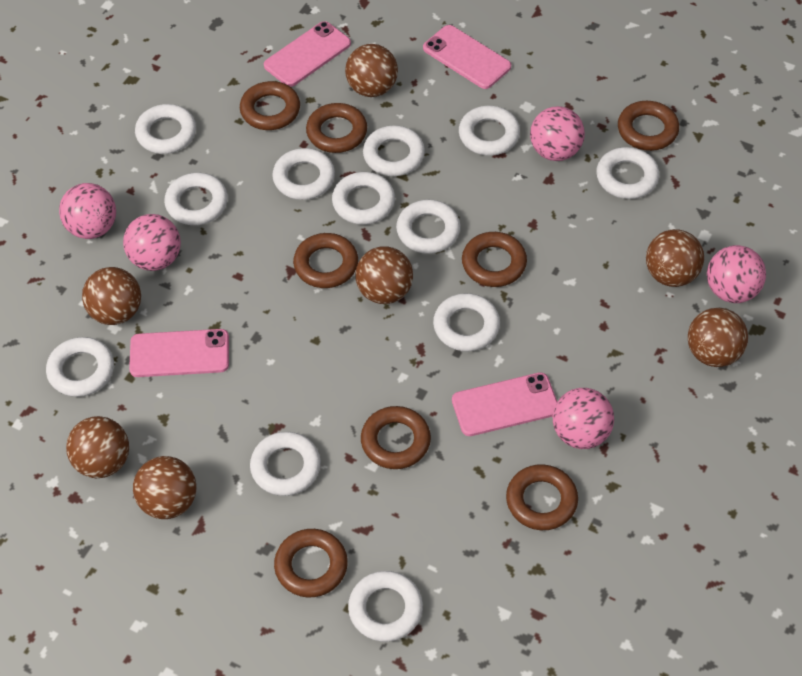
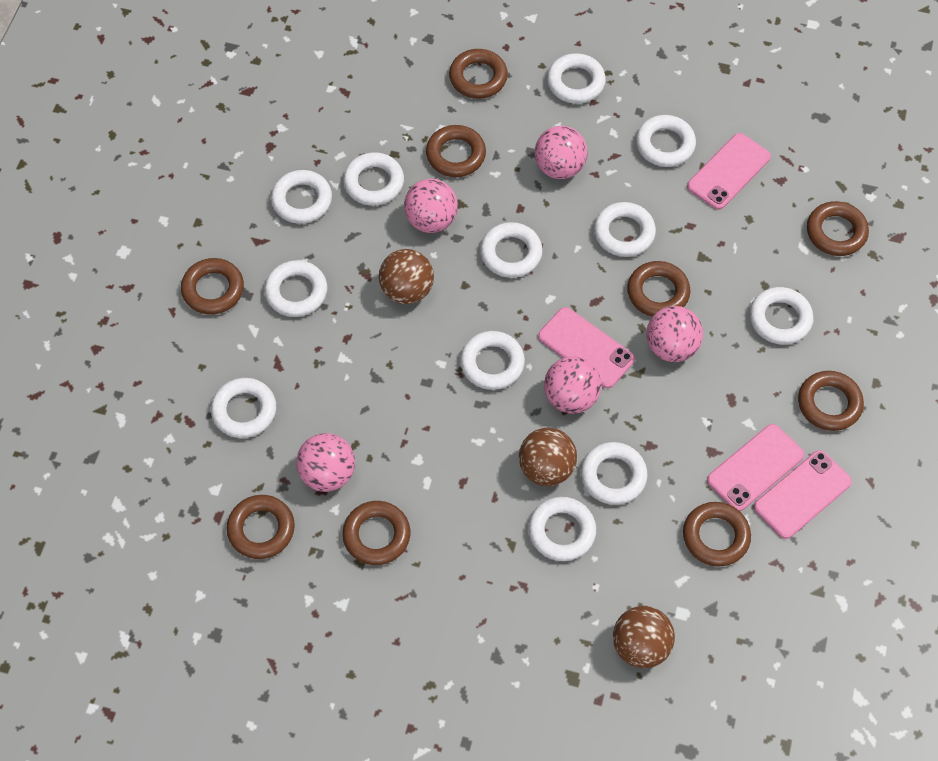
brown ball: [66,416,129,478] [82,267,141,325] [133,456,196,519] [345,44,398,97] [355,246,413,304] [646,229,704,287] [688,308,748,367] = 7 -> [379,249,434,304] [519,428,577,486] [613,606,675,668] = 3
brown ring: [240,81,300,130] [274,529,348,597] [293,233,358,288] [306,103,367,153] [361,406,431,469] [462,232,527,287] [506,464,578,530] [618,101,679,151] = 8 -> [181,258,244,315] [227,495,295,559] [342,501,410,565] [426,125,486,177] [449,49,508,99] [627,261,690,317] [683,502,751,567] [798,371,864,431] [807,201,869,256] = 9

